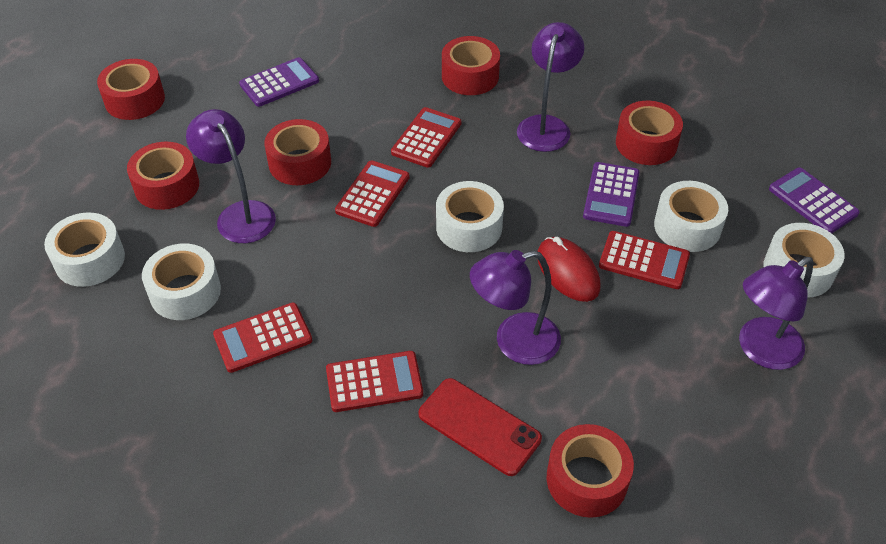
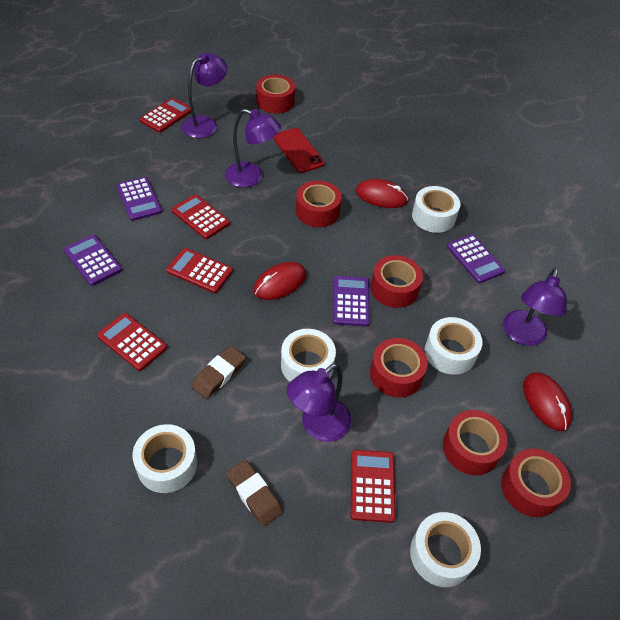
brown eraser: none = 0 -> [191,346,246,399] [226,460,283,526] = 2
purple calculator: [239,57,319,107] [583,162,640,227] [769,168,860,233] = 3 -> [64,235,122,286] [116,177,162,221] [333,276,370,326] [447,234,505,283] = 4
red mouse: [538,237,600,302] = 1 -> [254,262,306,300] [356,179,408,208] [523,372,572,431] = 3

